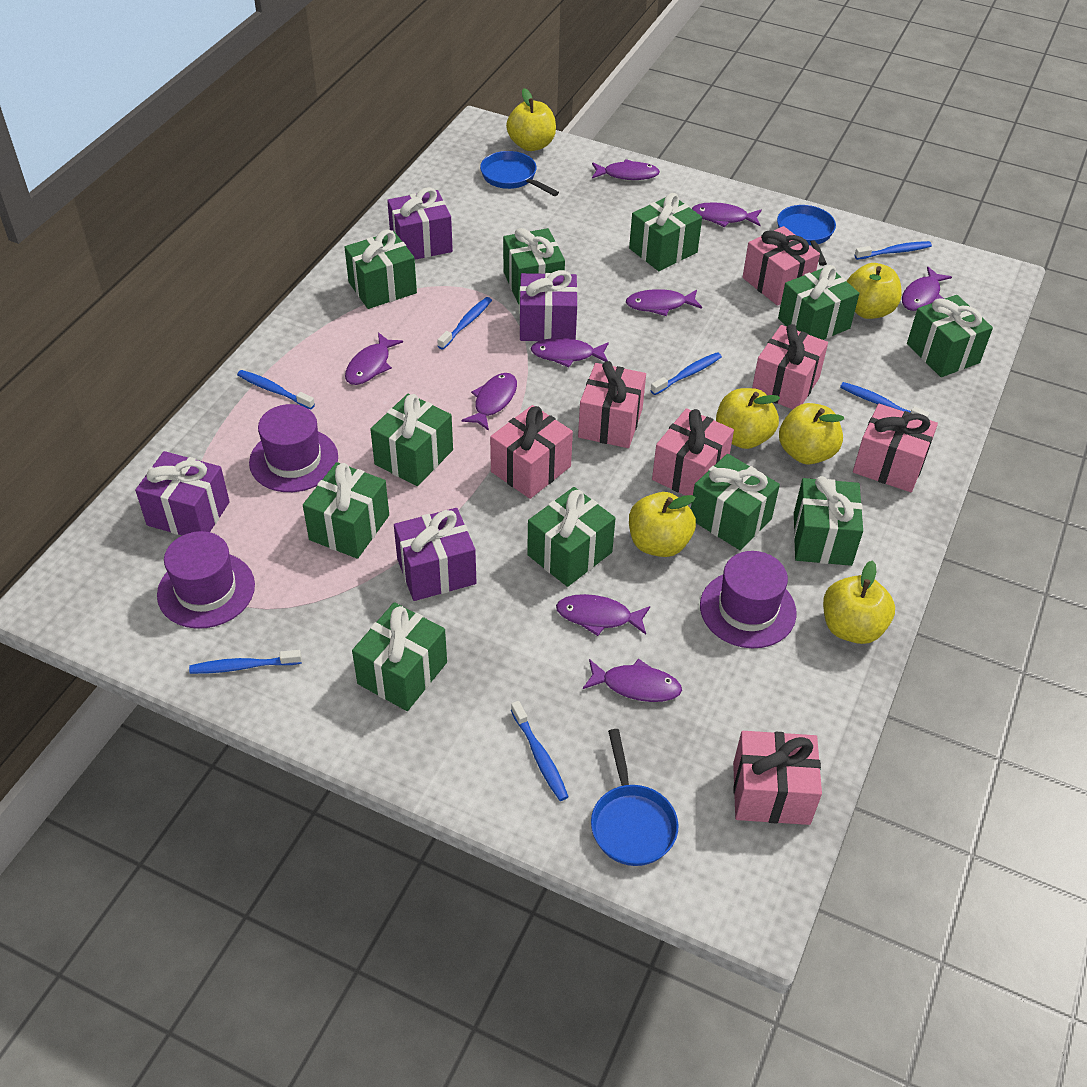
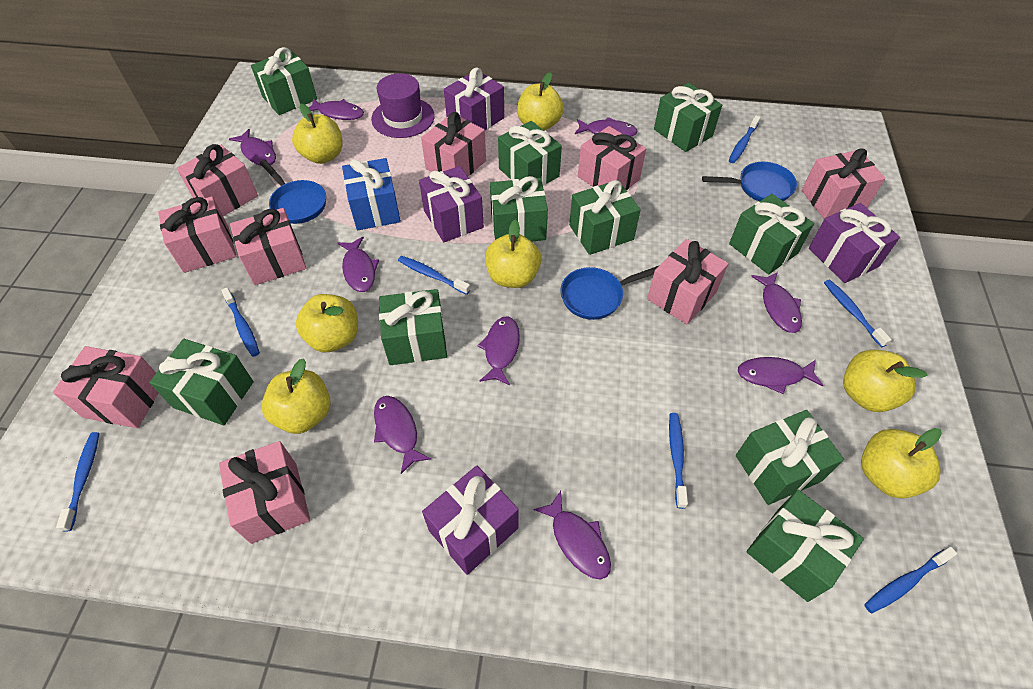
blue gift: none = 0 -> [342,158,401,230] = 1
green gift: [303,462,389,559] [344,229,417,309] [352,602,447,711] [370,393,453,486] [503,228,565,304] [527,487,616,587] [629,193,702,271] [691,454,780,550] [778,265,859,340] [794,476,863,566] [907,295,993,377] = 11 -> [149,339,254,425] [251,47,317,115] [379,289,447,365] [490,176,548,241] [498,121,562,186] [569,180,641,255] [654,83,722,152] [729,194,814,274] [736,410,844,505] [747,490,864,602] = 10
pink gift: [490,405,573,499] [578,361,646,448] [652,408,734,496] [733,731,822,825] [742,226,820,306] [752,324,828,409] [853,404,938,492] = 7 -> [53,346,159,428] [158,196,236,273] [177,144,258,216] [219,441,310,544] [230,208,307,285] [421,112,486,176] [578,126,646,190] [647,239,728,324] [802,148,885,219] = 9
purple hat: [157,531,255,629] [249,404,338,492] [700,551,797,648] = 3 -> [371,73,435,138] = 1
yellow apple: [506,88,556,151] [629,492,696,557] [716,388,780,449] [779,403,844,465] [823,560,895,644] [847,263,902,319] = 6 -> [262,358,331,434] [292,104,342,164] [296,294,358,352] [485,220,541,288] [517,72,564,131] [843,350,928,412] [861,428,942,498] = 7

